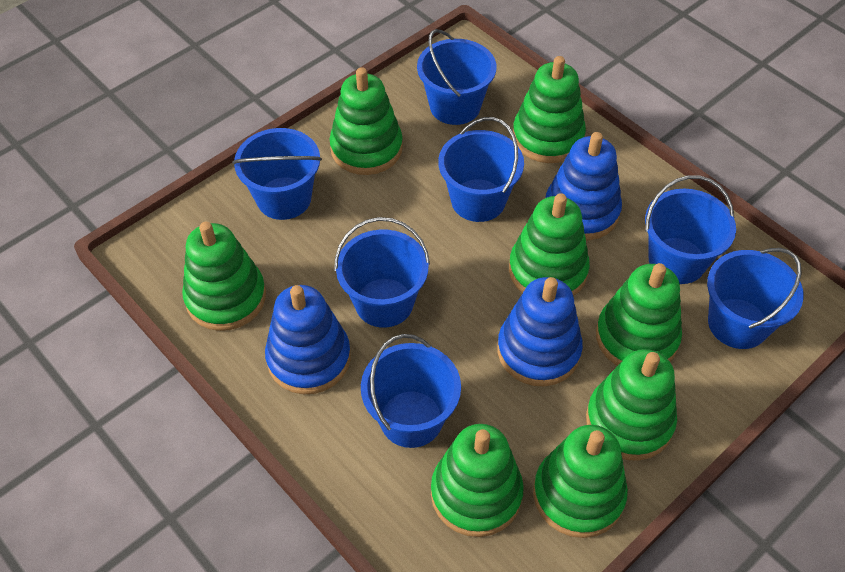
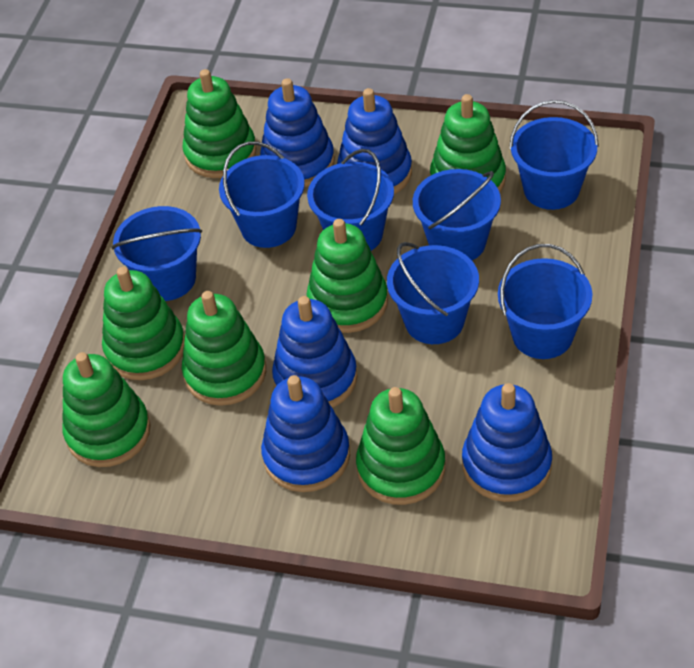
blue stacking toy: [265,285,351,394] [497,277,583,386] [546,132,622,240] = 3 -> [260,78,335,187] [261,375,350,492] [272,296,357,408] [337,88,412,194] [462,383,552,502] = 5
green stacking toy: [182,222,266,331] [330,67,403,175] [431,424,524,537] [509,193,590,296] [513,56,586,163] [533,425,628,538] [586,349,677,460] [596,263,682,366] = 8 -> [63,352,151,467] [102,267,185,380] [182,69,257,178] [182,291,266,406] [307,219,388,333] [356,387,445,505] [430,94,506,193] = 7

